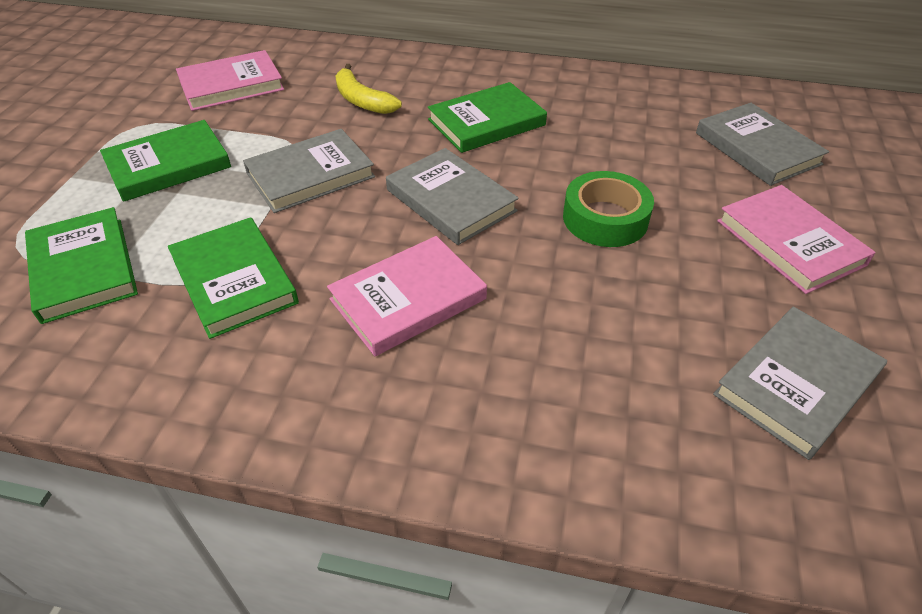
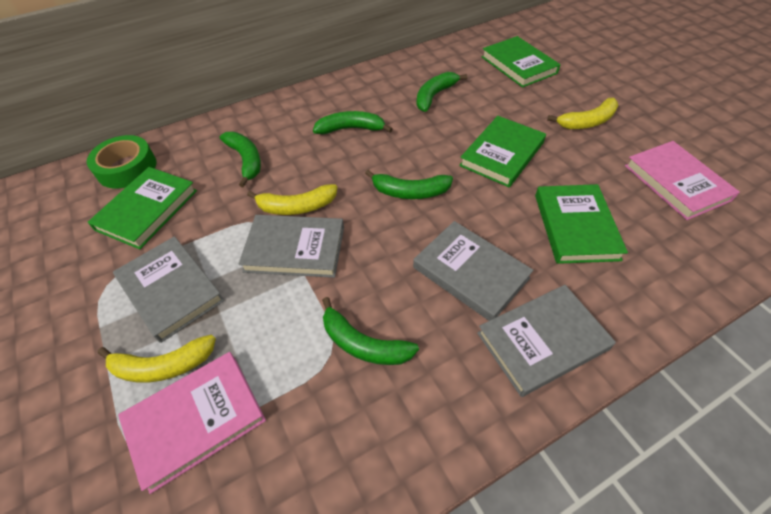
green banana: none = 0 -> [220,132,261,188] [313,111,393,134] [322,297,419,365] [365,170,453,199] [416,72,468,112] = 5
pink book: [176,50,284,111] [327,236,487,356] [717,185,876,294] = 3 -> [118,352,266,494] [625,141,740,220] = 2
yellow banana: [335,64,402,114] = 1 -> [98,335,216,383] [247,184,337,215] [547,98,618,129] = 3

